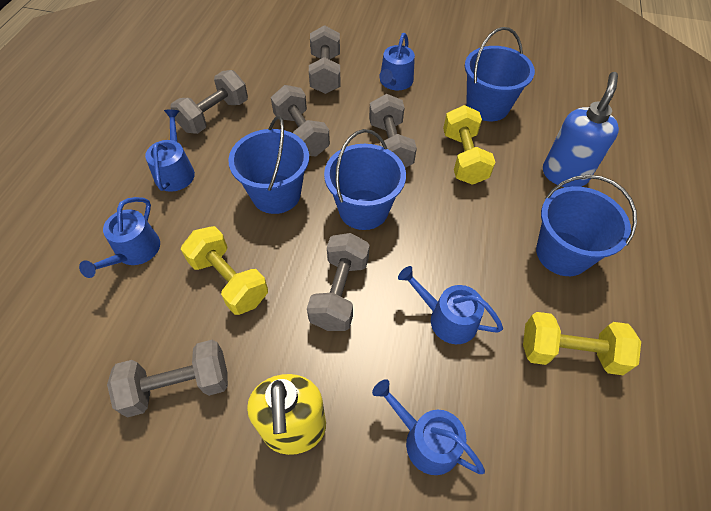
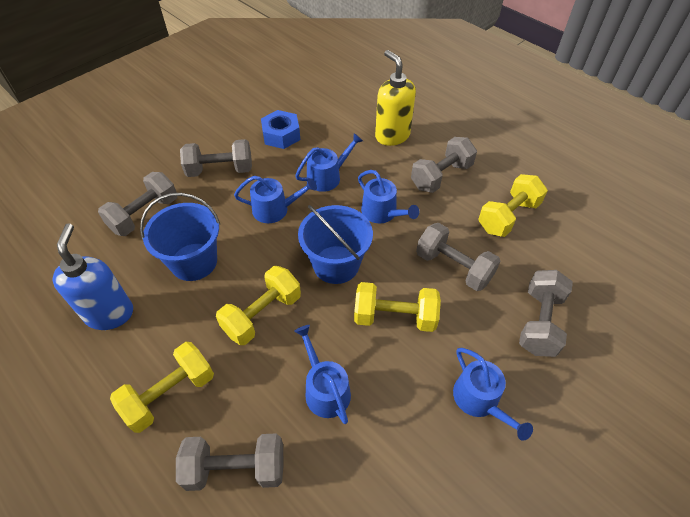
blue bucket: [228,115,309,214] [324,129,406,230] [465,27,535,121] [536,175,637,276] = 4 -> [140,193,220,281] [298,205,373,284] = 2
blue nut: none = 0 -> [261,110,300,149] = 1
yellow dumbbell: [181,226,268,315] [443,105,496,185] [523,312,641,375] = 3 -> [110,342,214,433] [216,266,301,345] [354,282,441,332] [478,174,548,237] = 4

